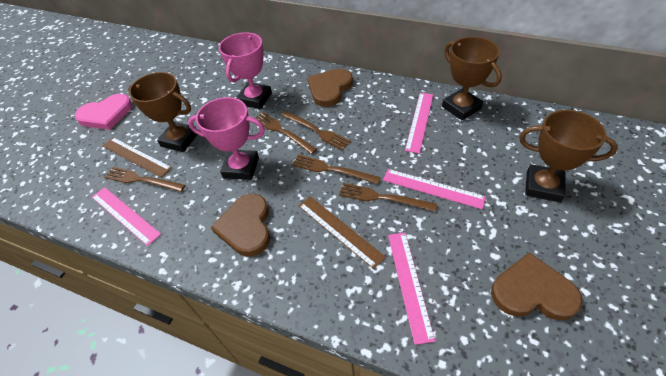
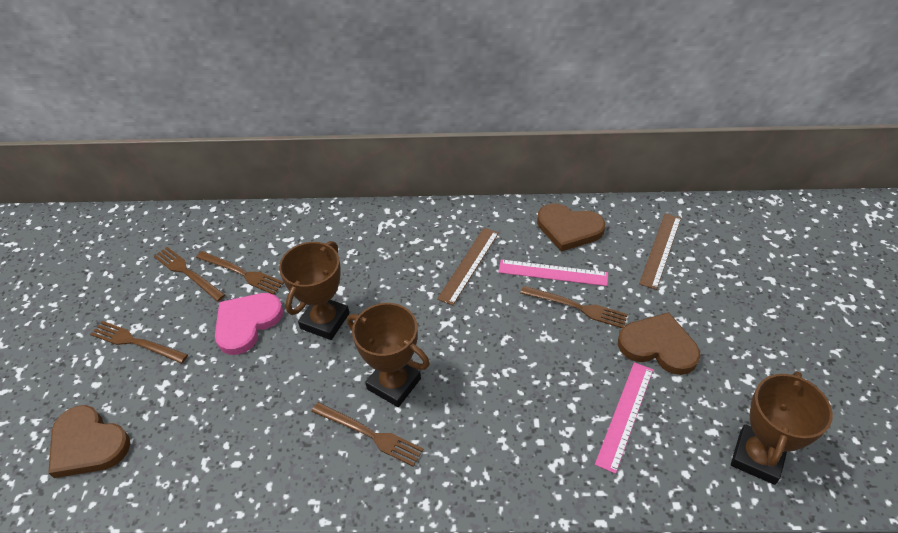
pink ruler: [92,187,161,246] [383,169,486,209] [388,232,435,345] [405,93,433,154] = 4 -> [498,259,608,286] [595,362,653,474] = 2
pink trophy: [188,97,265,180] [219,32,272,109] = 2 -> none = 0

